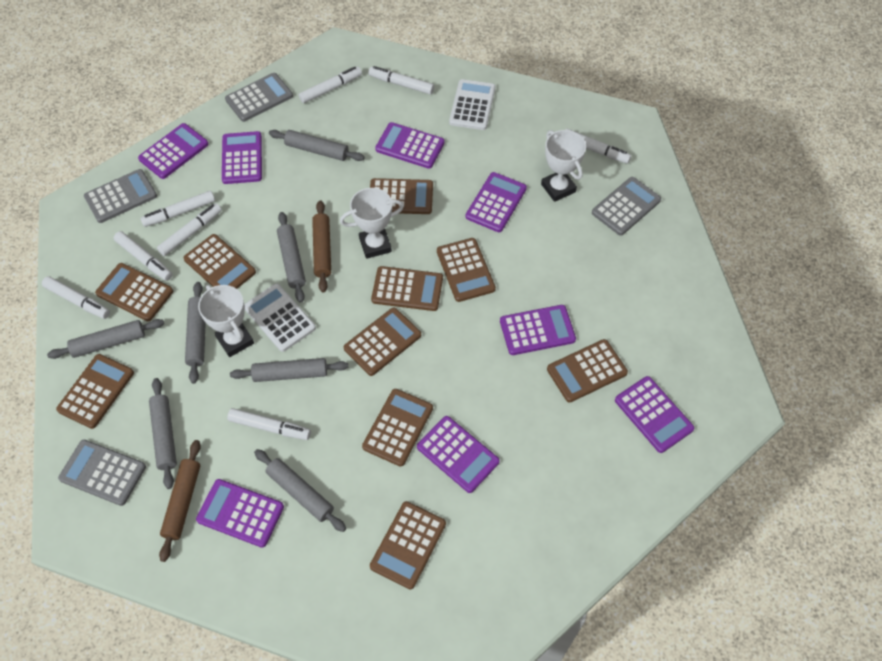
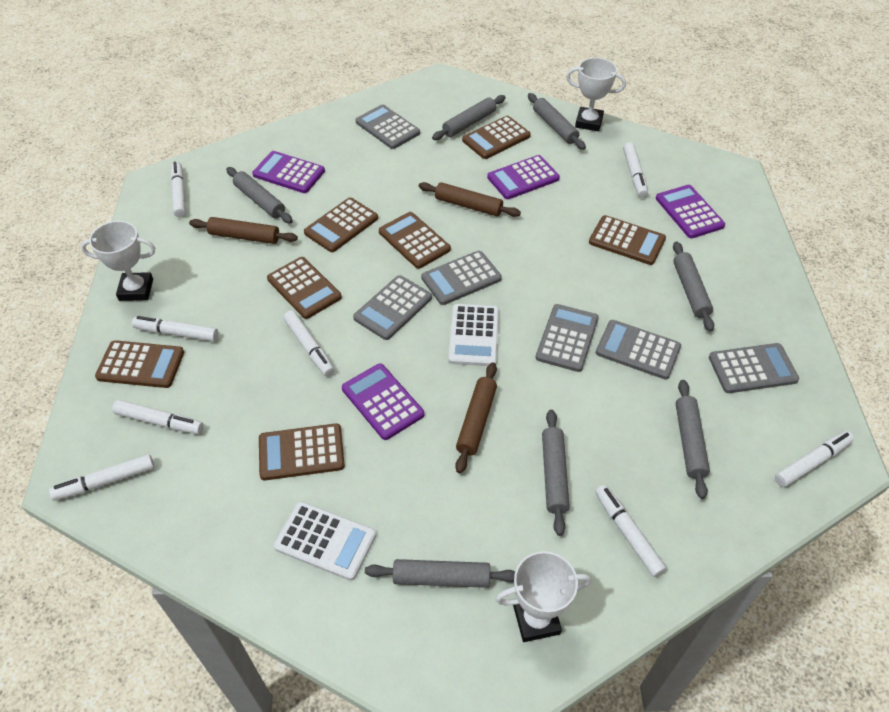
brown calculator: [56,354,134,429] [95,263,173,321] [183,234,256,289] [344,307,421,376] [362,389,433,467] [370,178,433,214] [370,501,446,589] [371,266,443,311] [437,238,496,302] [547,339,628,402] = 10 -> [95,340,184,388] [259,423,345,481] [267,257,342,319] [304,198,378,252] [379,212,451,269] [462,116,531,159] [589,215,666,265] = 7
brown rolling pin: [159,440,201,562] [312,200,331,292] = 2 -> [189,217,298,244] [419,182,521,217] [455,362,497,473] = 3
grey calculator: [58,440,146,506] [84,169,157,223] [225,73,293,122] [592,177,661,236] = 4 -> [353,275,432,340] [355,104,420,149] [421,251,502,305] [536,304,599,372] [596,320,681,380] [709,343,799,393] = 6
purple calculator: [138,123,208,179] [196,479,284,548] [222,131,262,184] [375,122,445,169] [417,416,500,493] [466,172,527,232] [500,305,576,355] [615,376,694,453] = 8 -> [252,151,325,193] [342,363,424,440] [487,155,560,199] [656,185,725,238] = 4

